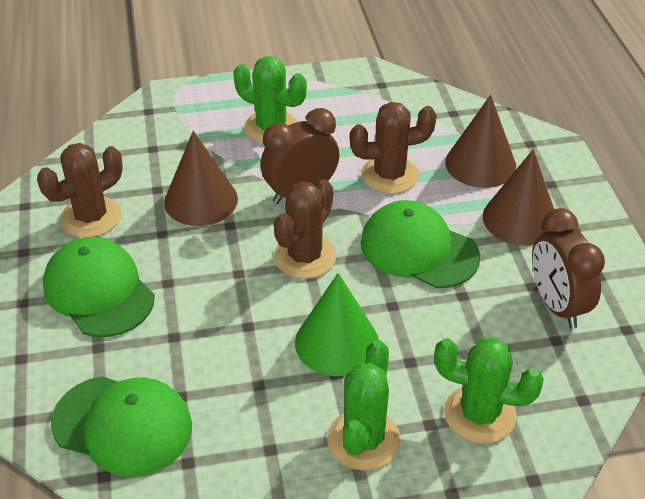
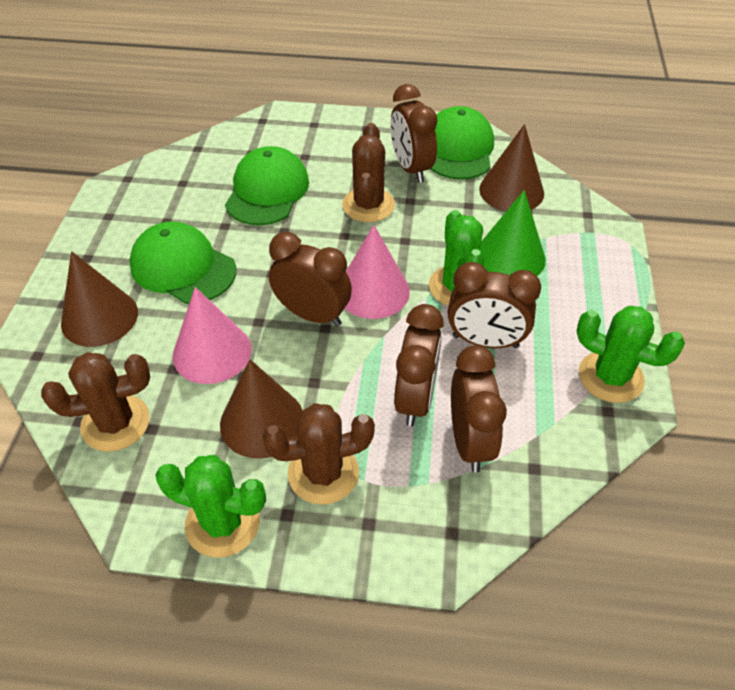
brown clock: [261,108,339,204] [532,208,605,329] = 2 -> [269,232,352,327] [390,84,437,183] [394,304,444,426] [448,262,541,348] [451,345,507,472] = 5
pink cone: none = 0 -> [173,287,252,384] [344,225,410,319] = 2

